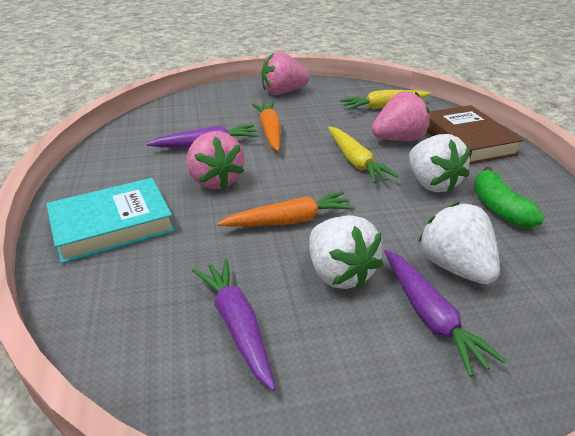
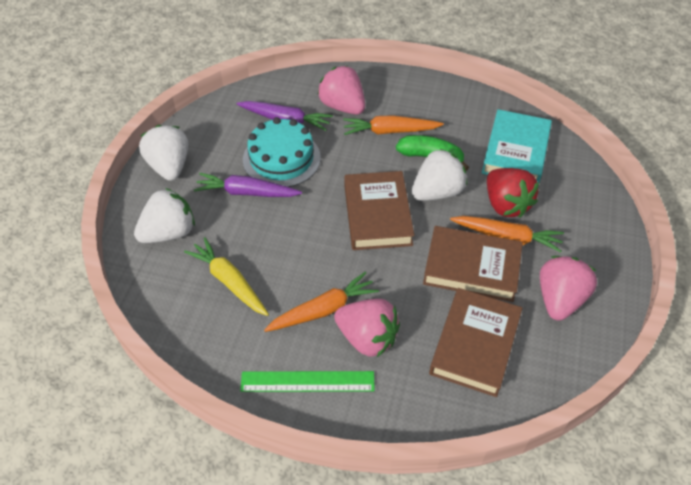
brown book: [427,105,523,165] = 1 -> [344,171,414,250] [423,226,523,302] [429,288,522,397] = 3
green ruler: none = 0 -> [240,371,375,392] = 1
orange carrot: [217,191,355,227] [252,102,281,151] = 2 -> [264,271,379,332] [343,115,444,135] [450,216,564,253] = 3
purple carrot: [147,125,259,148] [192,259,276,391] [384,250,506,377] = 3 -> [194,173,302,197] [237,101,333,131] = 2
red strawberry: none = 0 -> [487,168,539,218] = 1
turquoise cake: none = 0 -> [243,117,321,187] = 1
yellow carrot: [328,127,399,183] [340,90,431,110] = 2 -> [184,237,269,316] = 1

